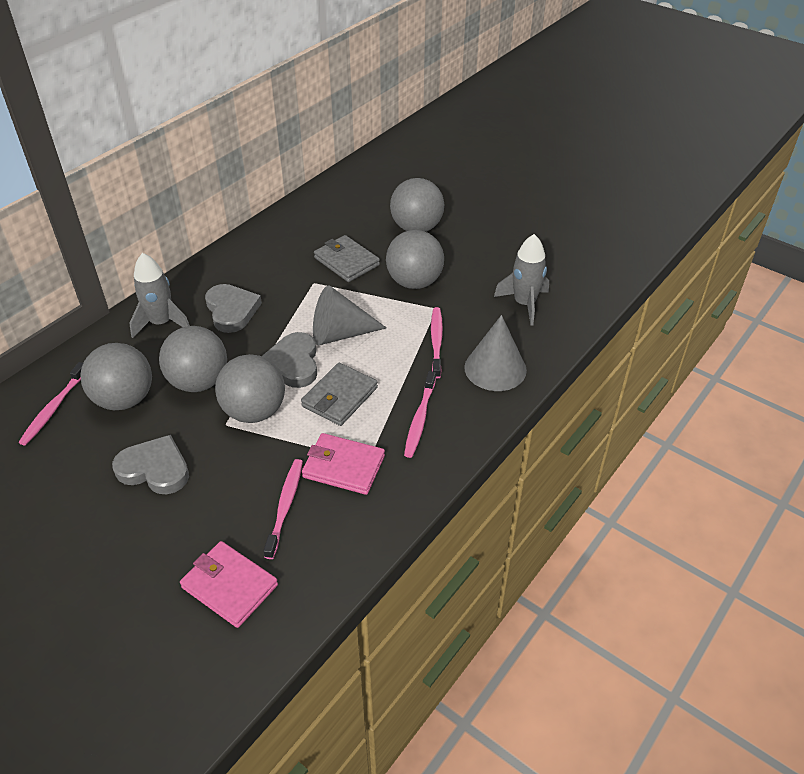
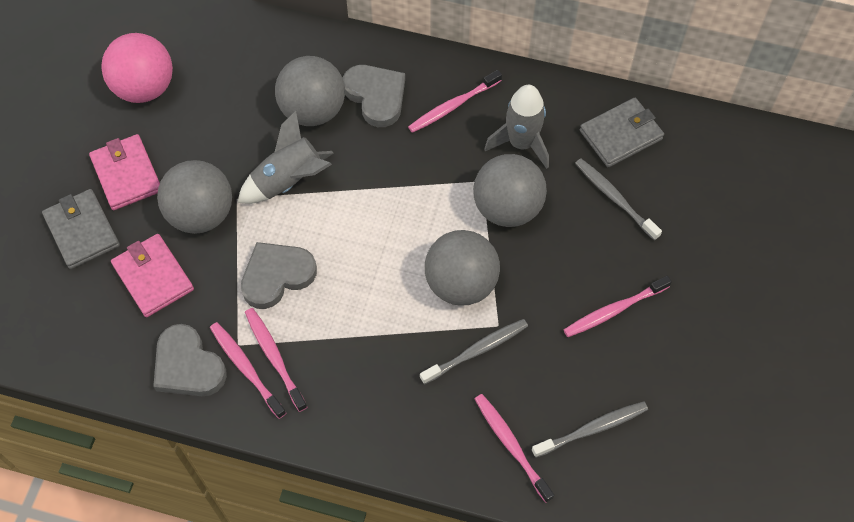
grey ball: [80,343,152,410] [159,326,227,392] [215,354,285,423] [386,230,444,289] [390,178,444,232] = 5 -> [157,160,232,234] [275,56,345,126] [425,230,500,306] [473,154,547,227] = 4
grey cone: [313,285,386,346] [464,315,527,391] = 2 -> none = 0
grey toothbrush: none = 0 -> [420,319,528,384] [532,401,648,458] [575,158,662,241] = 3
pink ball: none = 0 -> [101,33,173,103] = 1
pink toothbrush: [18,362,83,446] [263,459,303,559] [404,371,436,458] [431,307,443,379] = 4 -> [210,322,286,419] [245,308,307,412] [408,70,502,133] [475,394,554,503] [564,276,672,337] = 5

